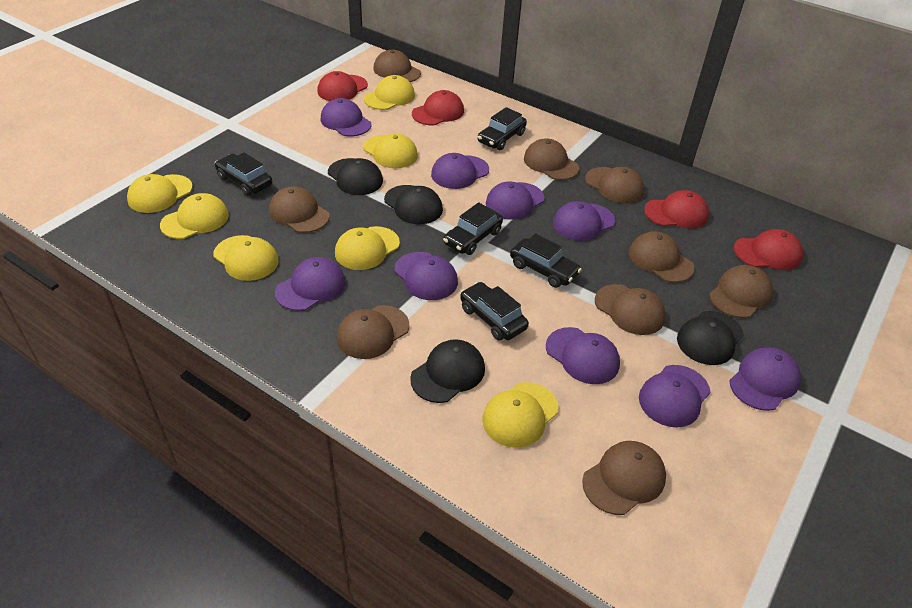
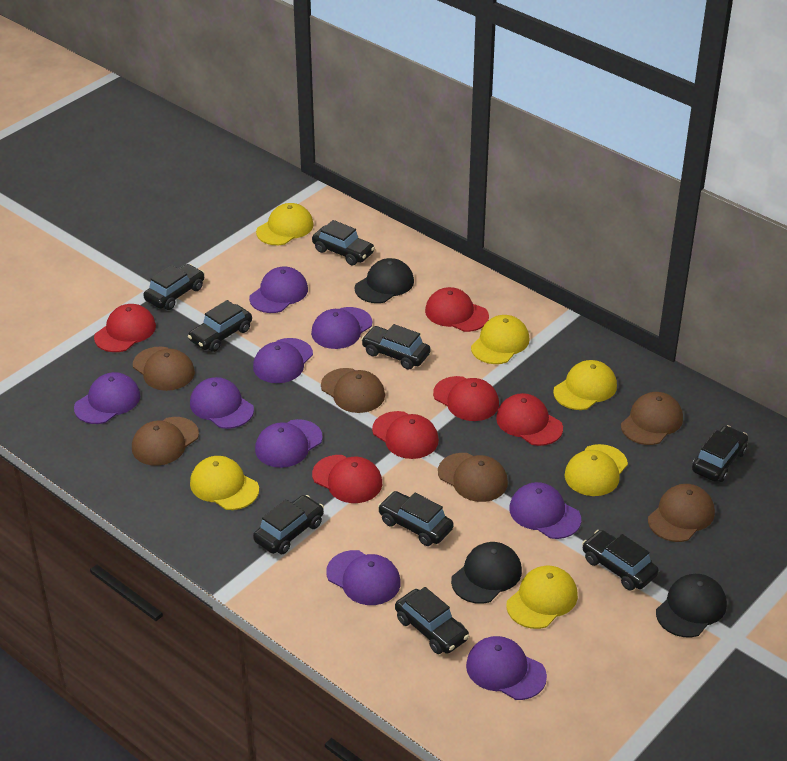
black cap: [328,158,383,195] [384,185,443,224] [410,339,485,403] [677,311,744,365] = 4 -> [355,258,414,303] [451,542,522,604] [656,574,727,637] = 3
black car: [215,152,273,196] [443,202,503,255] [460,282,529,341] [478,107,527,150] [510,233,582,288] = 5 -> [144,264,205,310] [188,300,252,352] [253,495,324,554] [312,220,375,265] [361,324,431,370] [378,491,454,546] [395,587,469,654] [582,530,659,590] [692,425,748,482] = 9
brown cap: [269,186,330,233] [337,305,409,359] [373,50,421,82] [524,138,579,180] [582,441,666,515] [585,167,644,203] [595,284,666,335] [629,231,694,283] [709,265,773,318] = 9 -> [132,417,199,466] [133,347,195,391] [321,368,385,413] [438,453,508,502] [621,392,683,445] [648,484,715,542] = 6
red cap: [317,71,368,101] [412,90,464,125] [644,190,709,228] [734,229,803,270] = 4 -> [94,304,156,352] [312,455,382,503] [372,411,439,459] [425,287,489,332] [433,376,499,421] [496,393,563,446] = 6
yellow cap: [127,174,193,213] [160,193,229,239] [214,235,279,281] [335,226,400,270] [363,133,418,168] [364,75,415,110] [482,382,558,448] = 7 -> [190,456,259,510] [256,203,314,245] [471,315,530,364] [506,565,578,629] [553,360,617,410] [564,444,628,496] = 6

